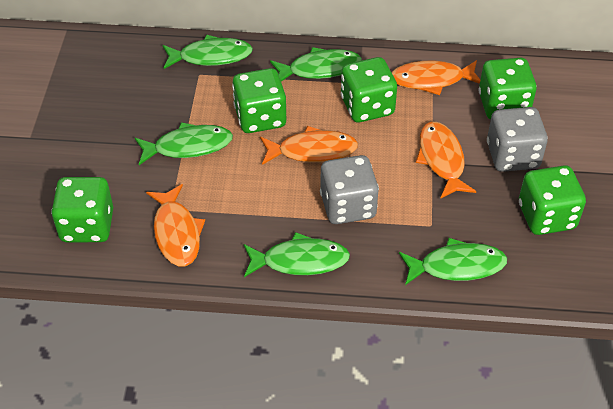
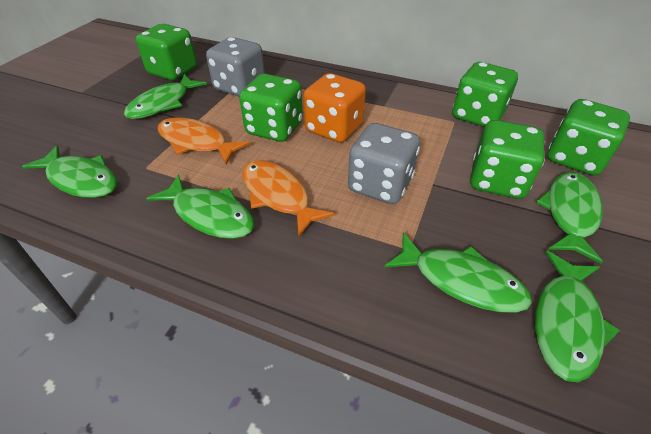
green fish: [135,122,233,165] [163,35,253,69] [244,232,350,277] [270,47,362,81] [399,238,507,285] = 5 -> [22,146,117,198] [124,74,207,119] [146,175,254,239] [384,232,532,313] [535,250,620,382] [536,172,603,264] = 6
orange dice: none = 0 -> [303,73,366,143] = 1
orange fish: [146,184,205,266] [260,126,358,165] [391,60,481,95] [416,122,476,199] = 4 -> [158,118,250,164] [242,160,334,237] = 2

